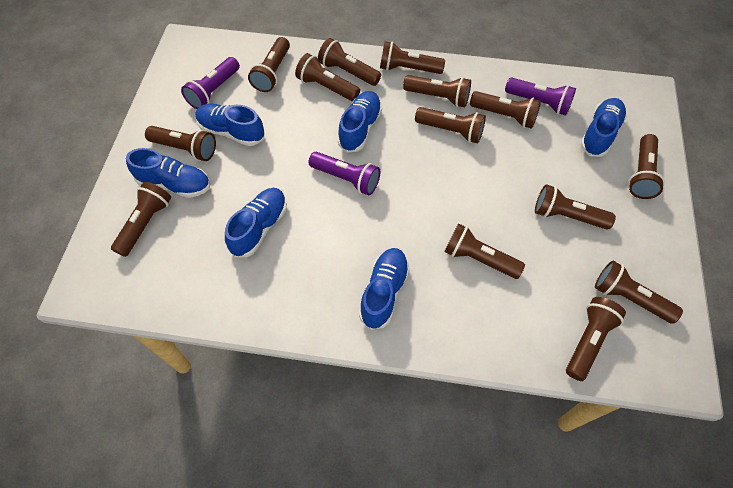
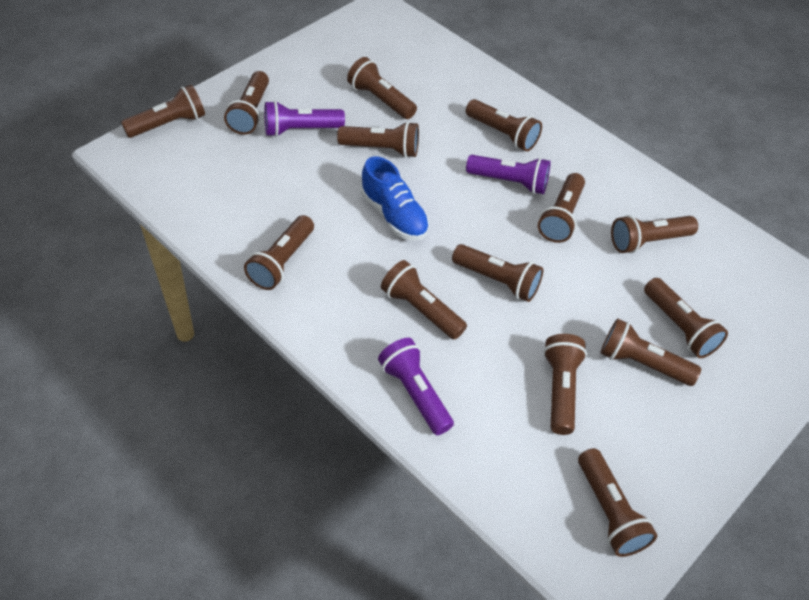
blue shoe: [126,148,210,198] [196,104,264,146] [225,188,287,257] [337,91,382,153] [359,248,410,330] [580,98,627,157] = 6 -> [361,156,429,241] = 1

